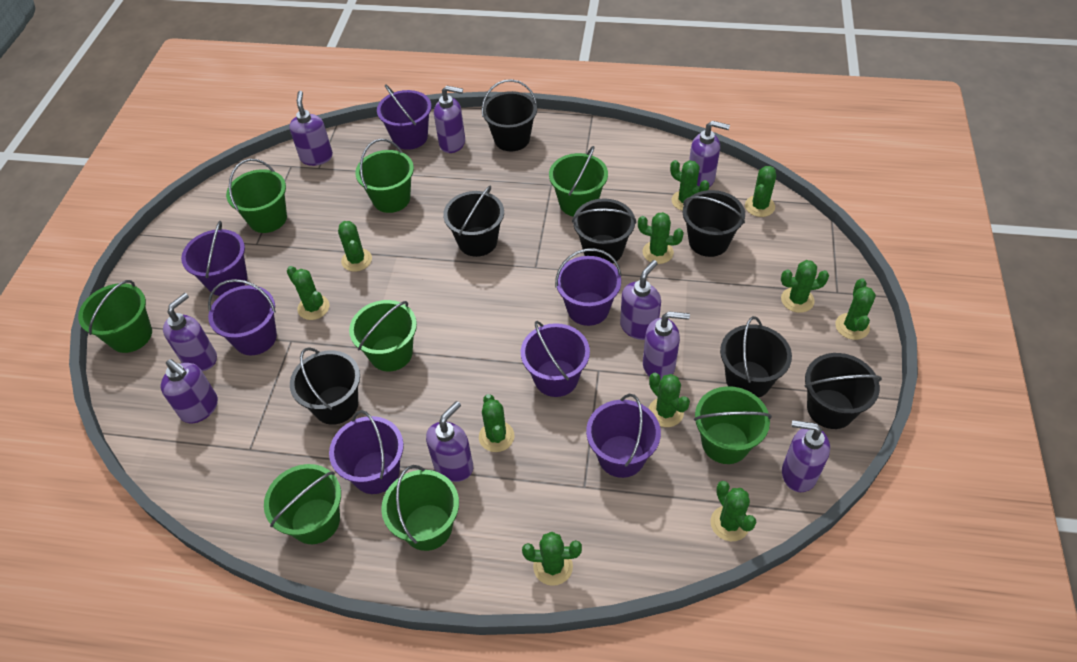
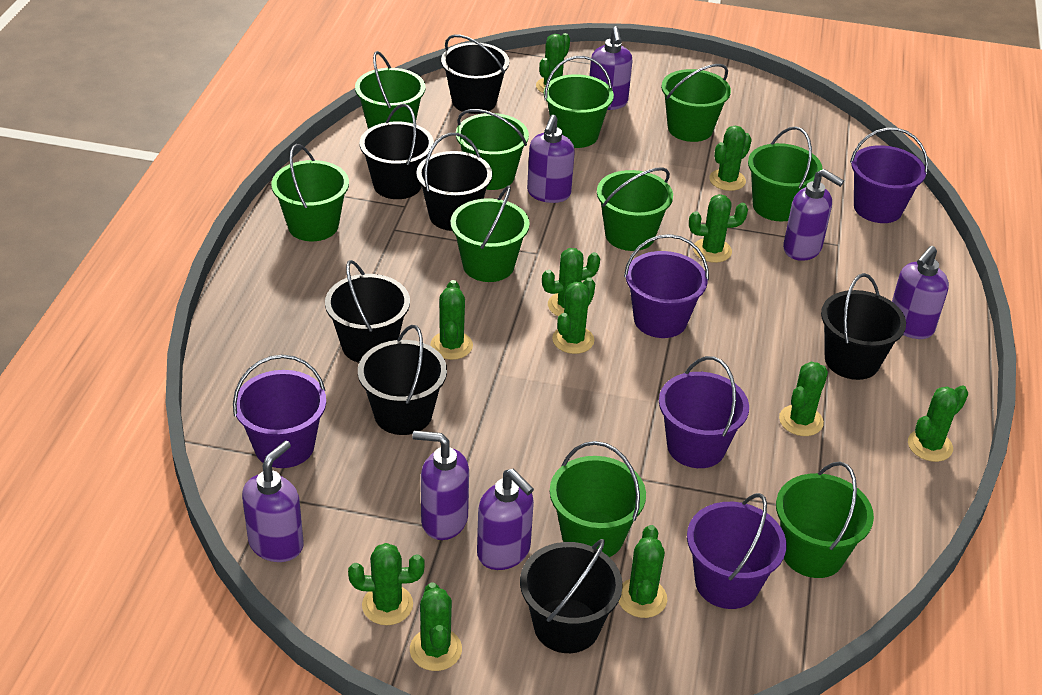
green bucket: [78,280,152,353] [226,159,287,233] [264,464,341,544] [349,300,417,372] [355,139,414,213] [381,465,459,551] [549,146,608,217] [694,386,772,464] = 8 -> [271,144,349,241] [355,51,426,129] [450,185,530,282] [456,109,529,190] [544,56,614,148] [550,441,646,557] [597,167,673,251] [661,64,731,142] [748,126,823,222] [776,462,874,578] = 10
purple bucket: [181,221,247,296] [208,279,277,355] [329,410,404,494] [377,84,432,150] [521,321,590,397] [555,248,622,326] [586,394,661,478] = 7 -> [233,354,326,468] [624,234,709,338] [659,356,749,468] [687,493,786,609] [850,128,928,223] = 5
purple soap dispenser: [161,359,218,423] [163,293,217,371] [289,91,333,166] [426,401,473,482] [434,85,465,153] [620,260,661,340] [643,312,690,381] [689,121,730,187] [782,420,830,492] = 9 -> [242,441,304,562] [412,431,469,540] [477,469,534,570] [527,115,575,203] [589,26,632,110] [783,169,844,261] [892,246,949,339] = 7

